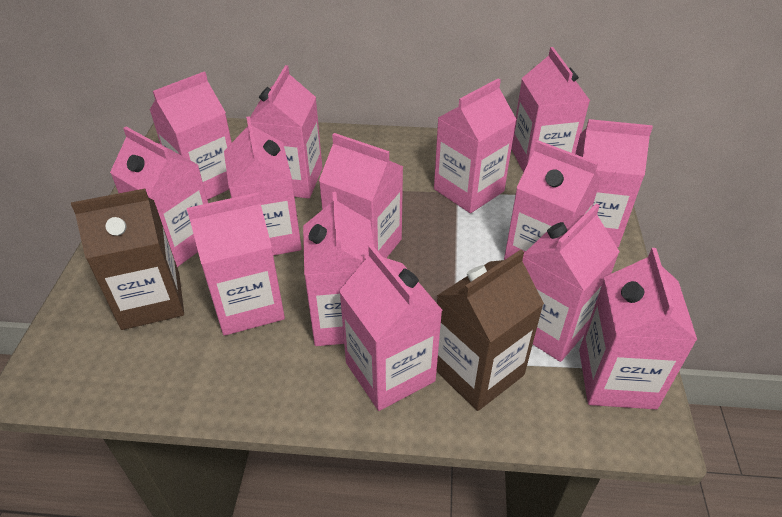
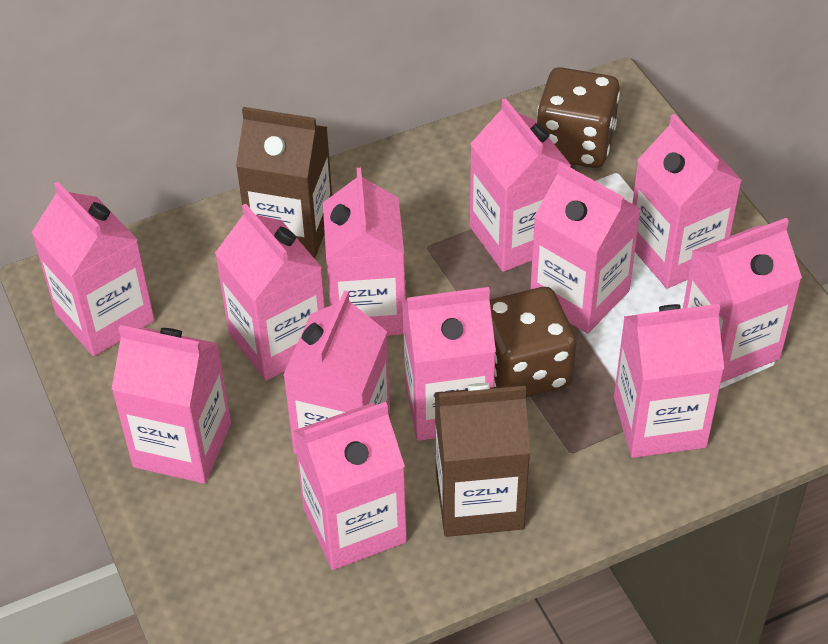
brown dice: none = 0 -> [490,287,577,398] [537,67,620,168] = 2
pink carton: [110,127,208,267] [150,72,232,200] [187,192,285,336] [224,116,302,255] [250,65,322,199] [303,192,374,346] [319,133,404,258] [339,245,442,411] [434,78,517,213] [504,140,601,260] [511,47,590,172] [522,204,620,362] [575,119,653,248] [579,248,697,409] = 14 -> [31,182,155,356] [111,325,231,484] [215,204,325,381] [283,291,390,454] [293,402,407,570] [323,168,406,336] [402,287,496,441] [470,98,571,272] [530,162,641,333] [614,304,724,458] [632,114,742,289] [683,218,802,383] = 12

